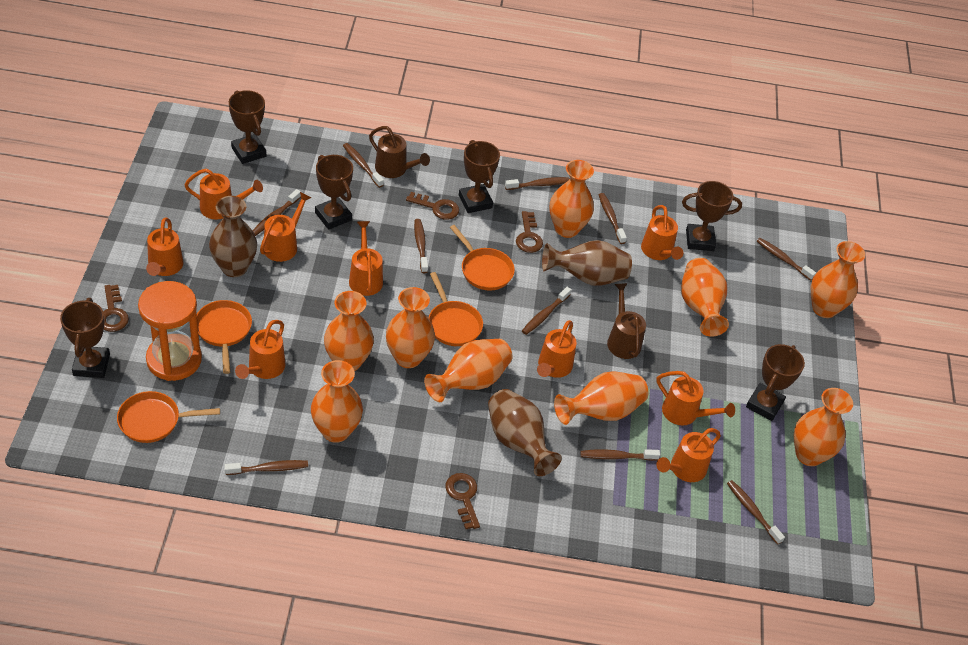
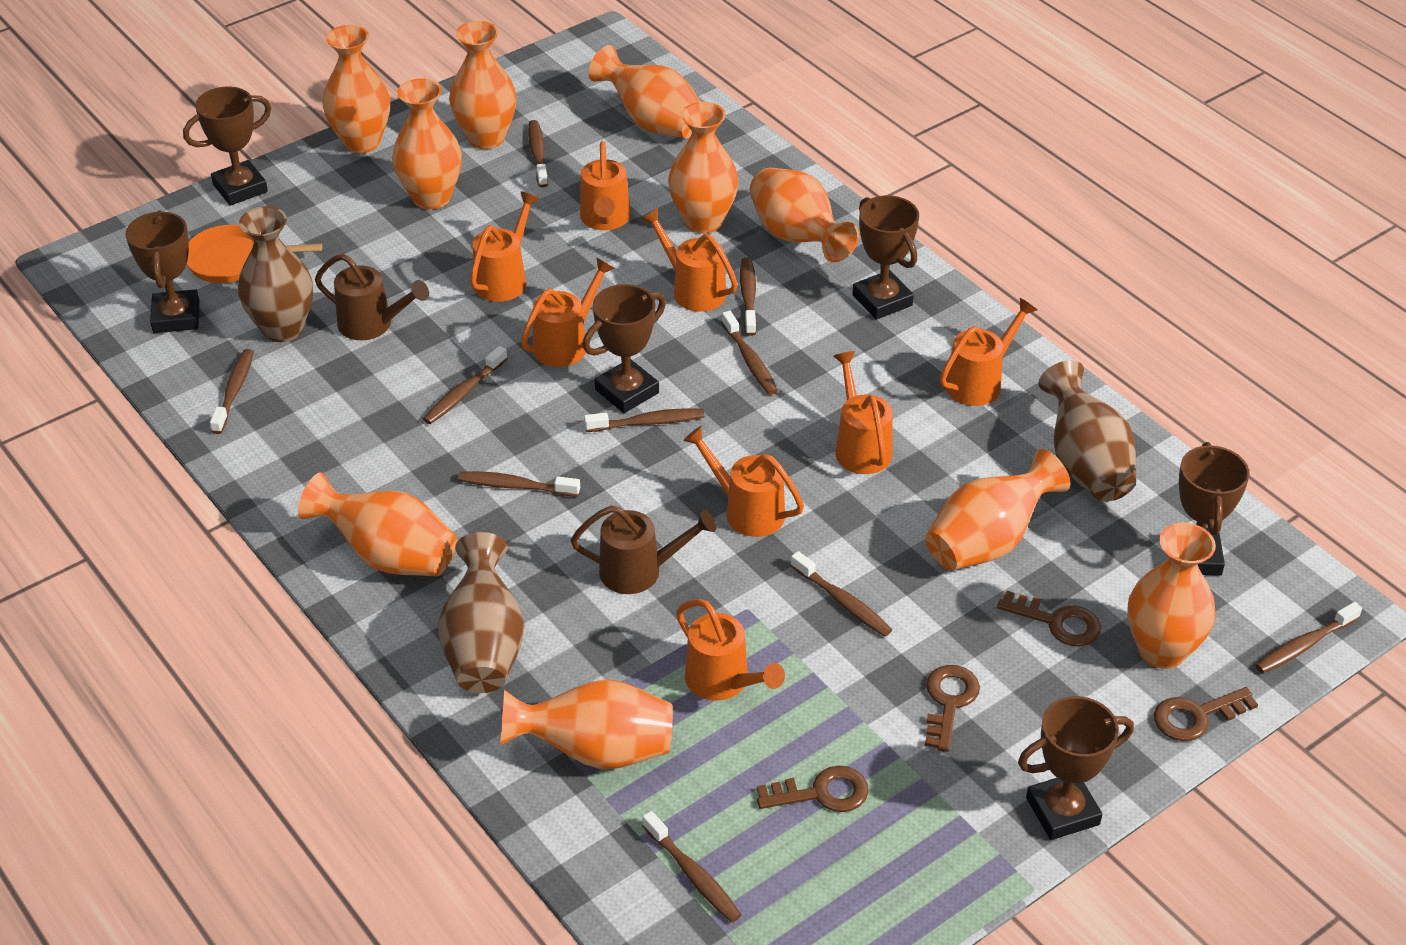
orange hourglass: [138,281,202,381] = 1 -> none = 0
orange pan: [117,391,220,443] [197,300,252,374] [428,272,483,346] [450,225,515,291] = 4 -> [186,225,322,283] = 1
orange vase: [311,360,363,443] [324,291,374,371] [386,287,435,368] [424,339,513,402] [549,160,594,238] [554,371,649,425] [681,258,729,337] [794,388,853,466] [811,241,865,318] = 9 -> [298,472,457,576] [323,25,390,153] [392,79,462,209] [449,21,517,149] [500,679,673,769] [588,45,701,138] [668,102,738,233] [750,167,859,262] [925,449,1070,570] [1127,523,1216,669] = 10
orange watering can: [146,218,183,276] [184,169,263,220] [235,320,286,379] [260,192,312,262] [349,221,383,296] [537,320,577,378] [641,205,683,260] [656,371,735,425] [657,428,721,482] = 9 -> [470,192,540,302] [521,258,615,367] [580,141,631,230] [641,208,738,312] [676,599,785,701] [683,426,804,537] [834,351,893,474] [940,298,1038,406] = 8

